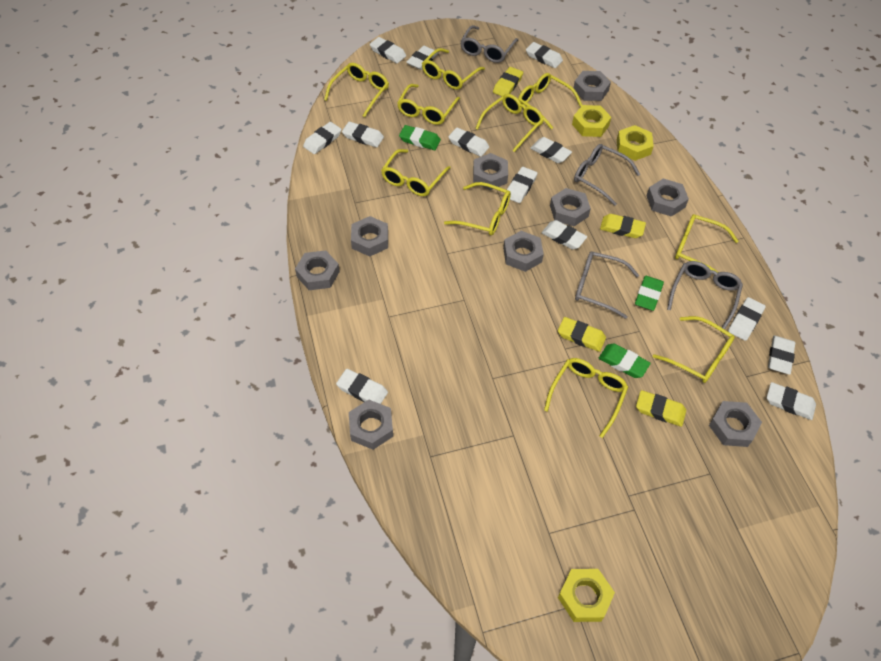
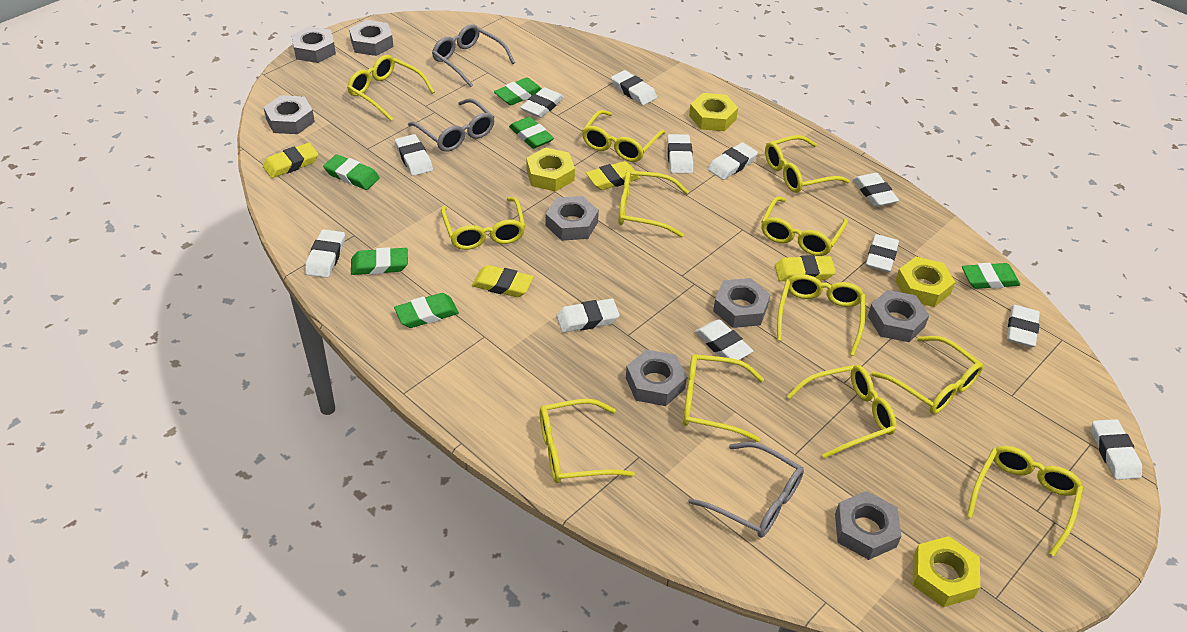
green eraser: [399,125,441,150] [599,344,651,378] [635,276,664,311] = 3 -> [323,154,380,190] [351,247,408,275] [394,293,459,328] [494,77,542,105] [509,117,554,149] [962,263,1020,289] = 6
grey glasses: [460,25,518,63] [574,144,640,206] [575,252,639,319] [667,261,743,330] = 4 -> [408,98,495,152] [432,24,515,87] [688,442,804,538] = 3
grey nut: [295,250,340,290] [349,400,393,450] [351,216,388,257] [473,153,508,190] [503,231,544,272] [550,188,591,226] [574,71,611,101] [646,178,689,217] [709,401,762,447] = 9 -> [264,95,315,134] [291,26,336,63] [349,20,393,56] [546,196,599,241] [626,349,687,406] [713,278,771,328] [835,491,902,560] [868,290,929,342] = 8
white eraser: [303,122,342,154] [336,369,388,404] [342,122,384,147] [370,37,406,63] [406,46,438,70] [448,127,489,157] [507,167,537,203] [526,42,563,68] [530,137,572,163] [541,220,587,250] [728,297,766,341] [767,382,816,420] [768,336,795,375] = 13 -> [305,229,345,278] [395,134,433,176] [520,87,564,118] [556,299,620,333] [611,70,657,105] [667,134,693,174] [695,319,753,360] [708,142,758,180] [853,173,899,207] [866,234,899,272] [1007,305,1040,347] [1092,419,1142,480] = 12
yellow glasses: [324,63,389,117] [381,149,450,196] [397,84,460,125] [422,48,485,90] [444,182,511,236] [475,94,544,152] [518,73,582,129] [544,358,628,438] [653,316,735,383] [675,214,738,273] = 10 -> [347,55,434,121] [441,197,525,250] [540,399,635,483] [582,110,666,162] [618,170,689,237] [683,354,764,442] [761,197,848,256] [765,135,850,193] [777,274,865,356] [787,365,897,459] [871,336,983,414] [967,446,1083,556] = 12
yellow nut: [558,569,615,622] [572,105,611,137] [617,125,654,161] = 3 -> [526,147,575,192] [689,93,738,131] [895,257,955,307] [913,536,980,607] = 4

